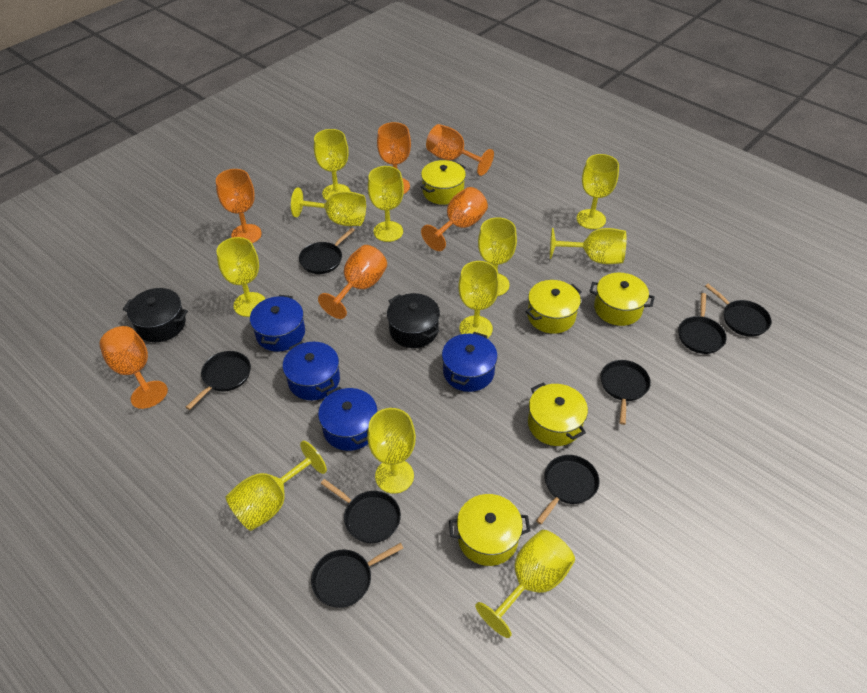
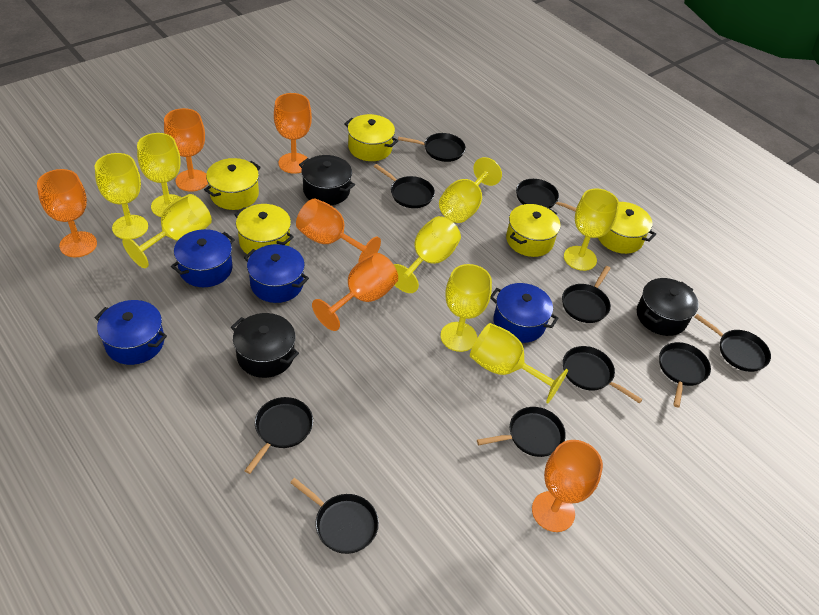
black pan: [186,351,251,410] [299,228,355,274] [311,543,403,608] [321,479,401,543] [536,455,600,524] [601,360,651,425] [678,293,727,354] [705,284,771,337] = 8 -> [244,397,313,474] [290,478,379,554] [374,164,435,208] [398,133,466,162] [477,407,566,457] [516,179,576,212] [562,266,611,323] [563,346,643,403] [659,342,711,408] [695,314,771,372] = 10
black pot: [123,288,188,342] [387,293,440,348] = 2 -> [231,313,299,378] [299,155,355,205] [637,278,699,336] = 3
yellow goblet: [217,237,265,317] [226,441,327,531] [291,188,366,226] [314,129,351,201] [367,408,416,494] [368,166,404,242] [458,261,499,338] [475,530,575,638] [478,217,517,296] [550,228,627,264] [576,154,619,229] = 11 -> [95,153,148,239] [122,194,212,268] [137,133,181,217] [393,216,461,293] [439,157,502,223] [440,264,492,352] [470,323,568,403] [564,188,619,271] = 8

